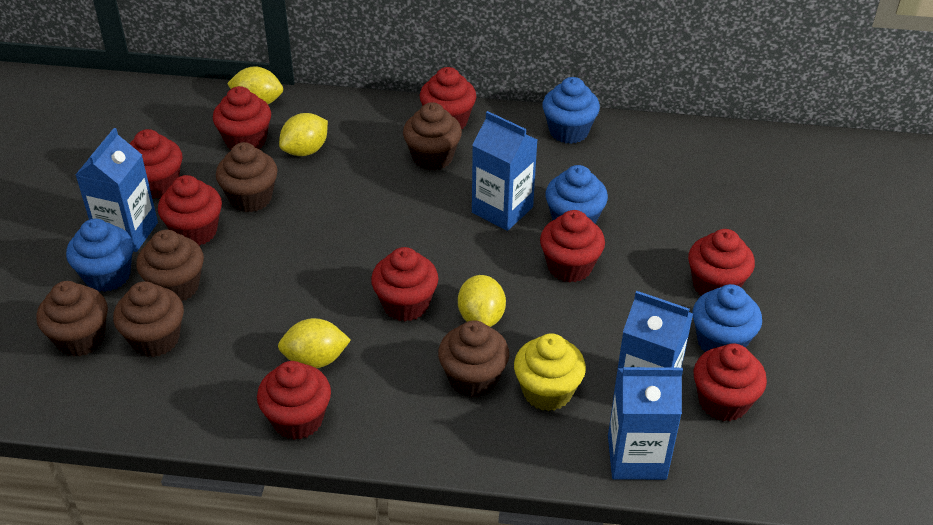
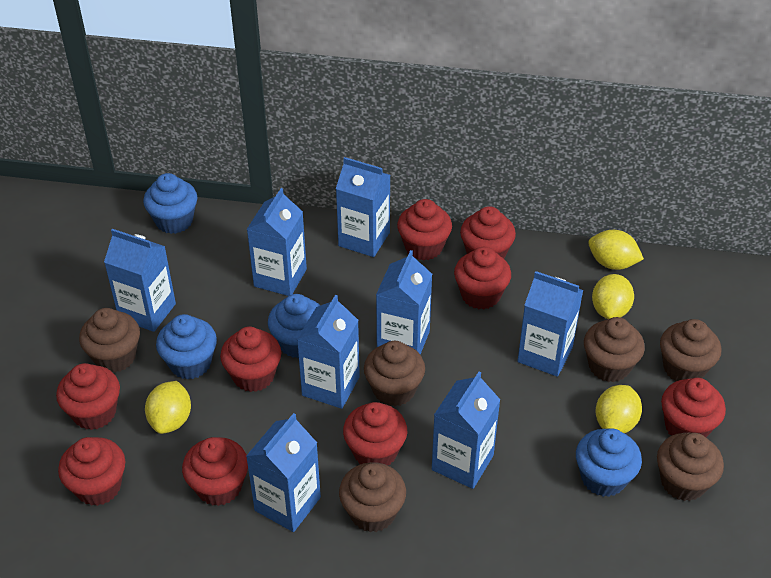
blue carton: [76,128,158,252] [472,111,537,231] [608,367,683,480] [613,291,693,398] = 4 -> [104,229,176,332] [246,413,321,532] [247,188,307,296] [297,295,360,409] [336,157,390,257] [376,250,432,355] [432,372,500,489] [517,271,583,377] = 8
yellow cupcake: [514,333,586,411] = 1 -> none = 0

